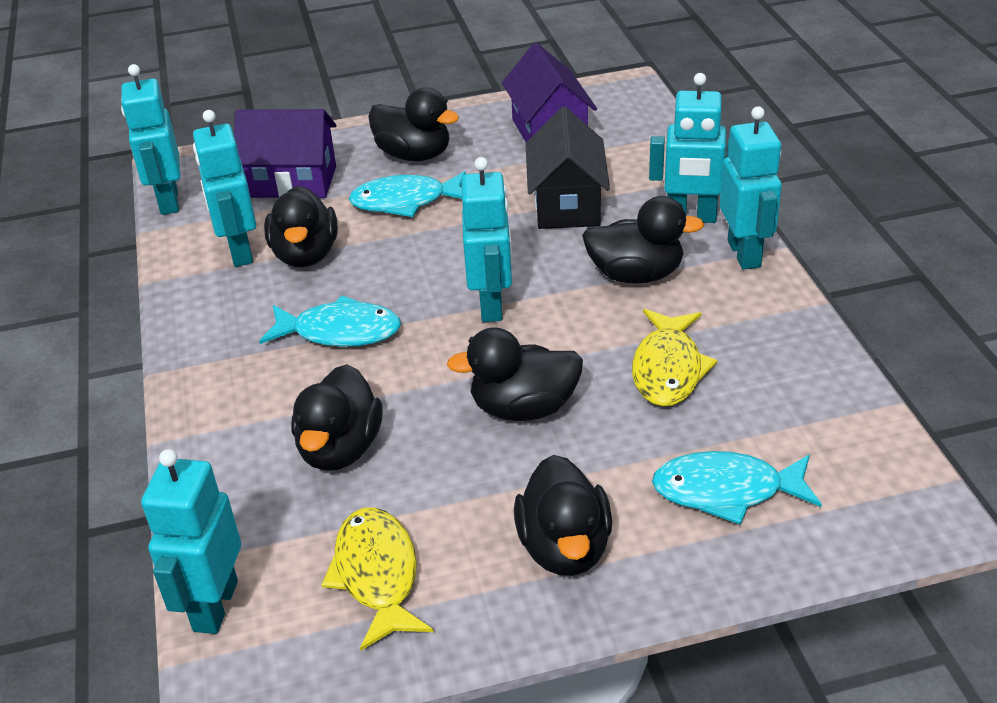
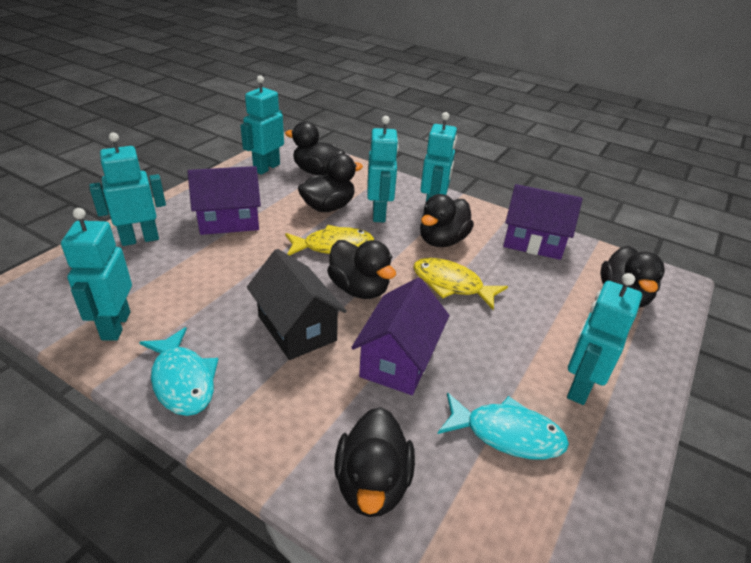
purple house: [234,109,336,198] [502,43,597,142] = 2 -> [188,166,261,235] [351,277,449,395] [503,184,583,260] = 3
turquoise fish: [259,295,401,347] [349,171,466,217] [652,451,822,525] = 3 -> [139,327,218,416] [438,393,569,460] = 2

